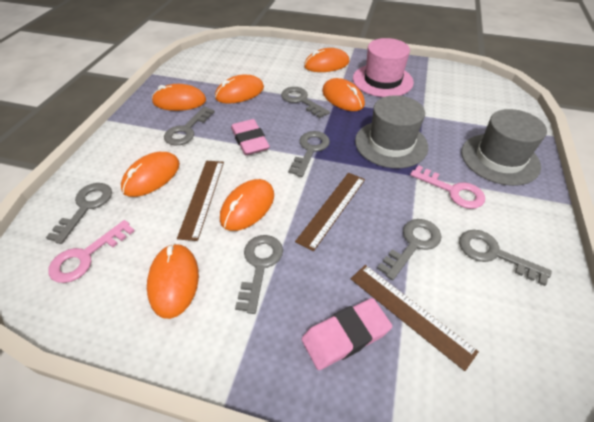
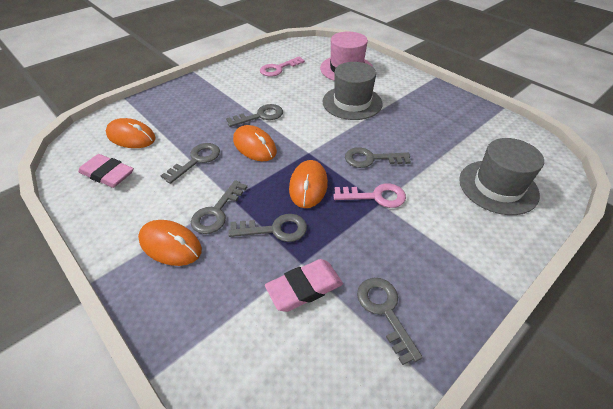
brown ruler: [177,161,224,241] [295,172,365,251] [351,265,479,371] = 3 -> none = 0
grey key: [46,183,112,244] [164,107,215,146] [235,235,283,314] [281,87,330,118] [288,131,330,177] [377,219,441,280] [459,230,552,286] = 7 -> [161,143,220,184] [191,180,247,234] [226,104,283,127] [228,214,307,242] [345,147,411,168] [357,278,423,365] = 6
orange mouse: [121,152,180,197] [147,243,199,319] [152,84,206,111] [215,74,264,104] [220,179,274,231] [304,48,350,72] [322,78,365,111] = 7 -> [106,118,156,148] [138,220,202,266] [233,125,277,161] [289,160,328,208] = 4

